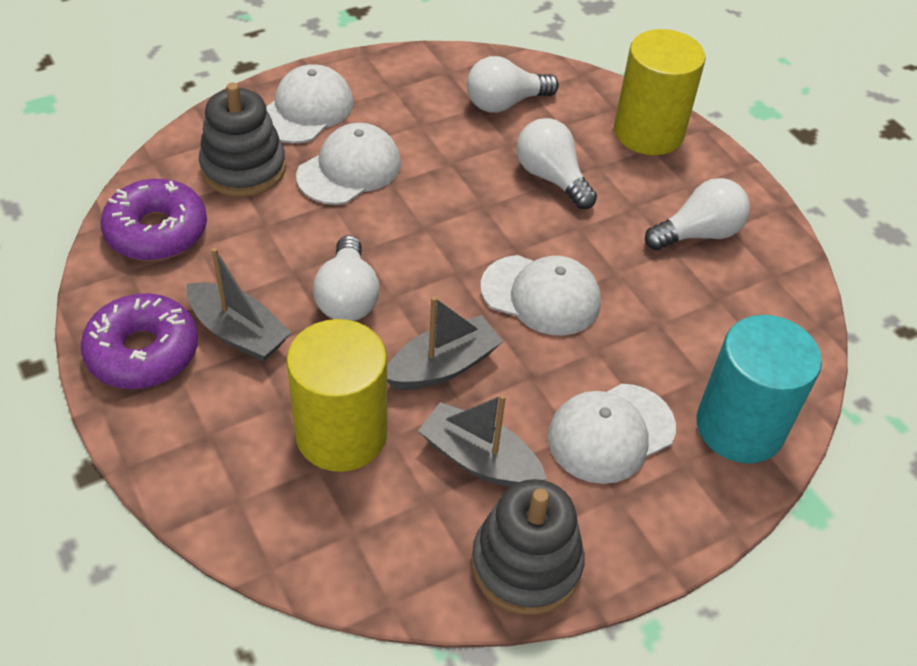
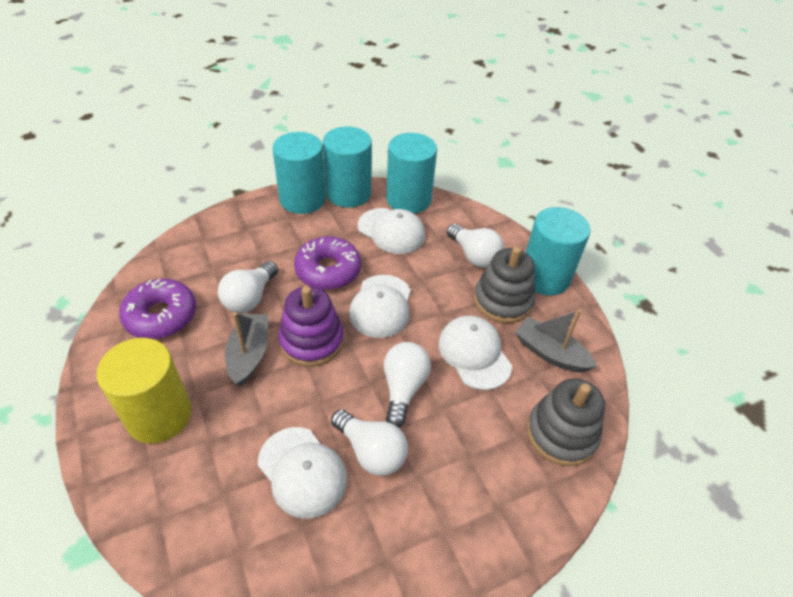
grey boat: [187,247,292,362] [387,296,503,390] [418,394,547,487] = 3 -> [225,312,268,387] [515,309,597,372] = 2
purple stacking toy: none = 0 -> [278,286,344,367] = 1
turquoise cylinder: [696,315,822,464] = 1 -> [272,132,326,214] [323,127,372,208] [386,133,437,214] [526,207,591,296] = 4
yellow cylinder: [286,319,387,472] [614,29,706,155] = 2 -> [96,338,192,443] = 1

